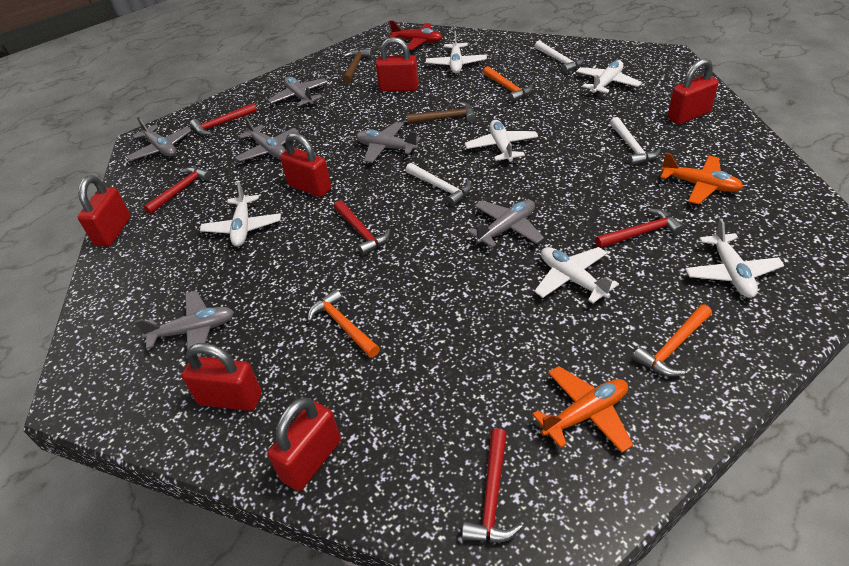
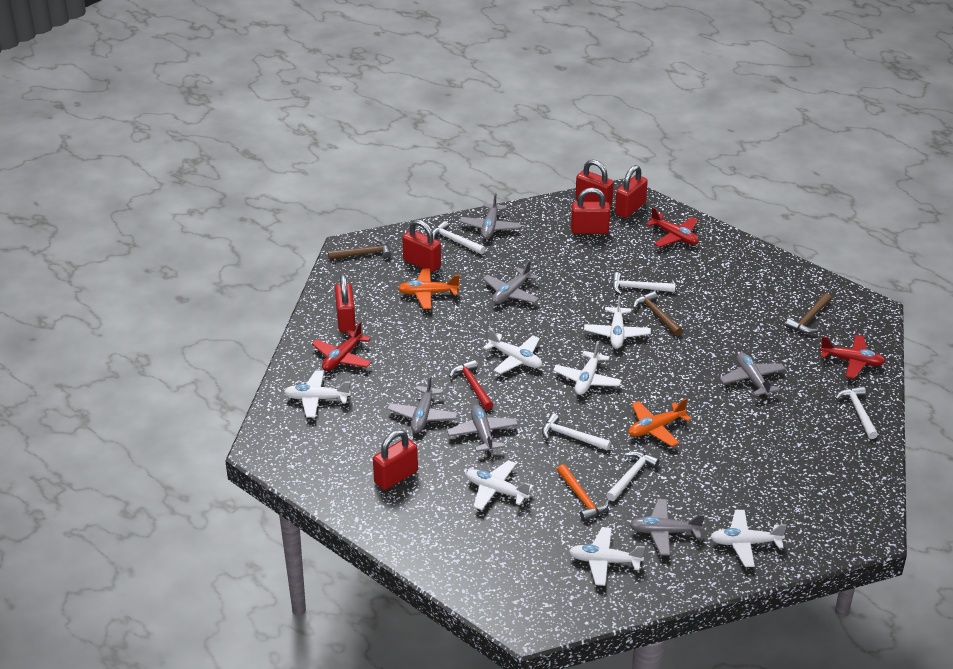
brown hammer: [343,49,372,84] [407,102,476,124] = 2 -> [328,238,391,260] [633,291,682,336] [785,293,831,333] = 3
orange hammer: [308,289,380,358] [483,66,533,102] [632,304,712,376] = 3 -> [557,464,609,521] = 1
red hammer: [143,167,212,215] [190,103,257,135] [334,200,390,255] [462,428,523,543] [595,209,684,248] = 5 -> [449,360,493,410] = 1
red plane: [389,20,443,50] = 1 -> [312,322,372,371] [646,207,699,247] [820,335,886,379] = 3
white hammer: [406,163,471,206] [535,41,584,73] [610,117,661,166] = 3 -> [432,221,486,254] [542,413,611,450] [606,451,660,501] [612,272,675,295] [835,386,878,439] = 5
white plane: [200,182,281,247] [426,31,487,73] [465,120,538,164] [534,247,619,304] [576,60,642,96] [685,219,785,298] = 6 -> [284,370,351,418] [466,460,533,510] [483,328,542,374] [553,341,622,395] [569,527,645,586] [584,296,651,349] [710,510,787,567] = 7

